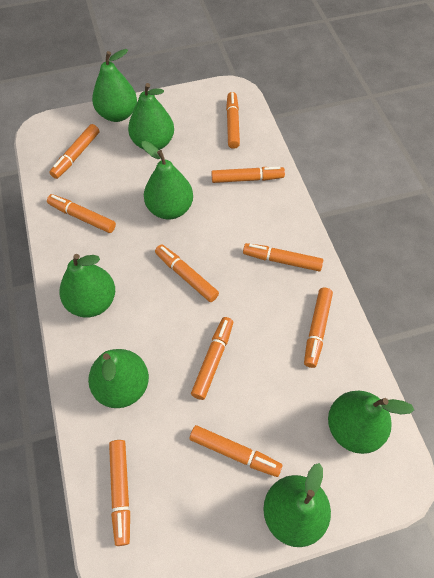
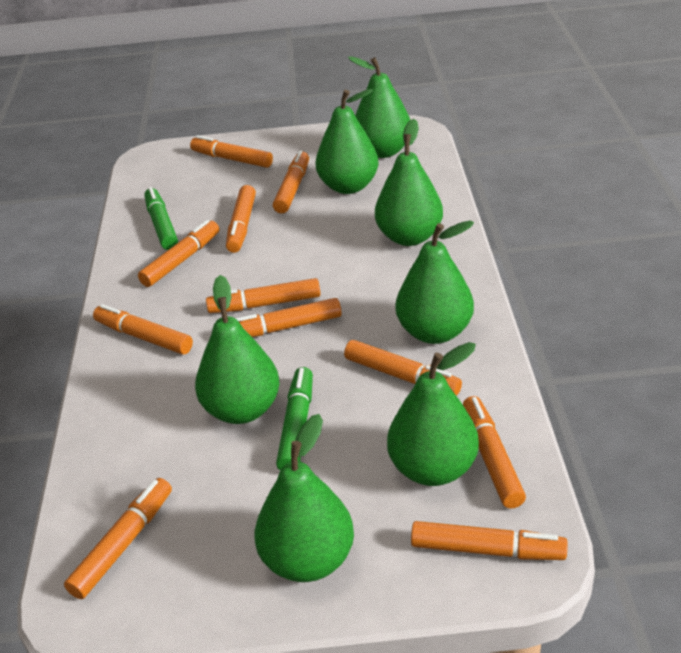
green marker: none = 0 -> [144,187,178,250] [276,367,313,470] = 2
orange marker: [47,194,116,233] [49,124,99,179] [109,440,130,546] [155,244,219,302] [189,425,282,477] [191,317,233,400] [211,167,285,183] [226,92,240,149] [243,243,323,271] [304,288,333,368] = 10 -> [64,478,172,599] [93,304,193,355] [138,220,219,287] [190,135,273,168] [206,278,320,313] [226,185,256,253] [235,298,342,337] [273,150,309,214] [344,340,462,396] [411,521,568,560] [463,396,526,509] = 11

